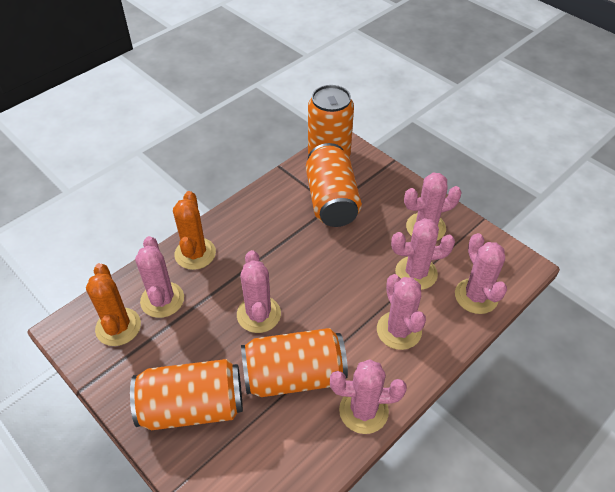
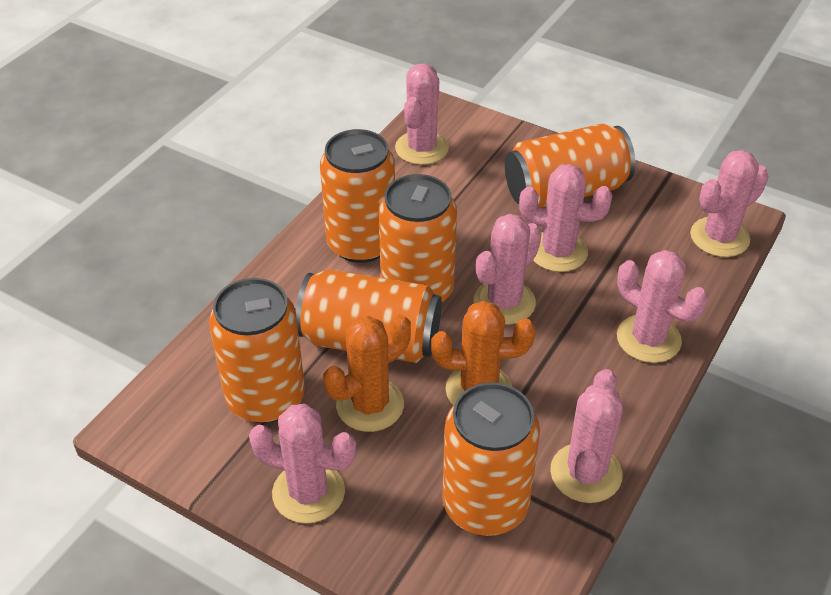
orange can: [130,359,243,430] [241,328,348,397] [306,143,362,227] [308,85,354,157] = 4 -> [209,278,305,423] [296,269,442,363] [320,129,395,263] [379,174,457,302] [442,383,540,536] [505,124,635,208] = 6

